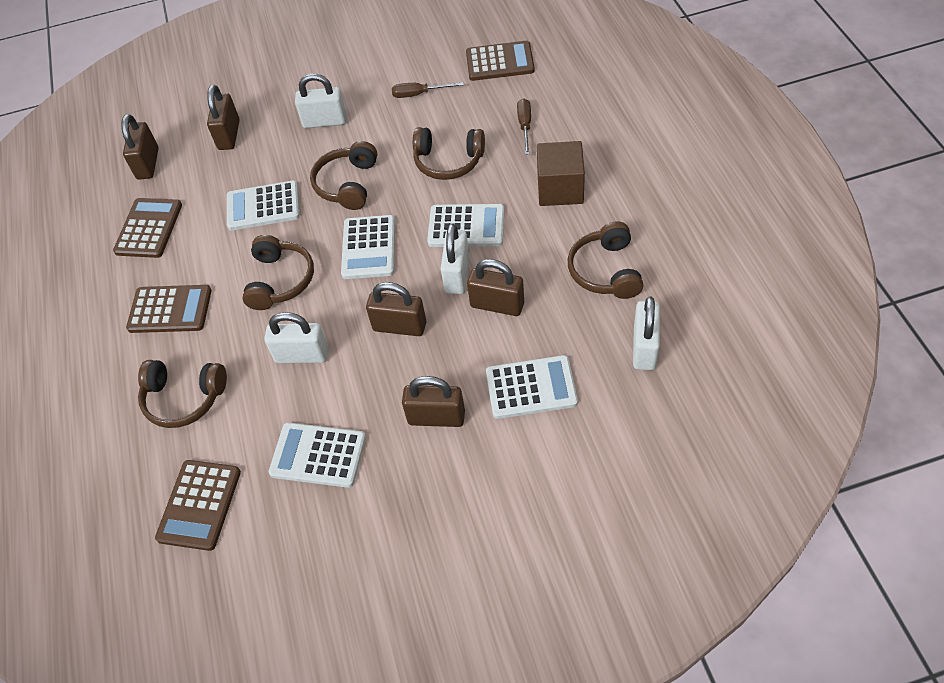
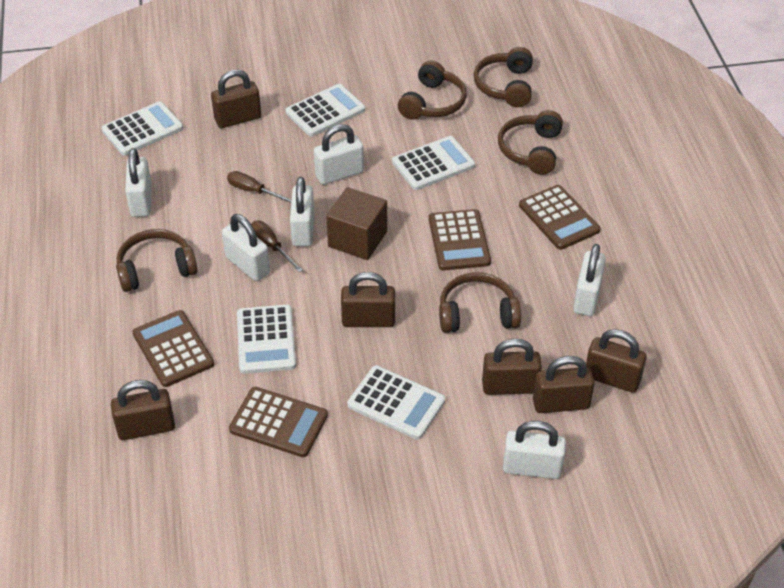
brown padlock: [121,114,159,180] [207,85,240,150] [366,282,426,336] [402,376,465,427] [467,259,524,316] = 5 -> [111,380,175,440] [211,70,261,128] [341,272,395,327] [482,339,542,395] [533,356,595,413] [586,329,647,393] = 6
white padlock: [264,312,328,363] [295,73,347,128] [441,224,469,294] [633,297,660,370] = 4 -> [125,148,152,217] [222,214,270,281] [290,177,314,246] [314,124,364,185] [503,421,566,479] [573,244,606,316] = 6

